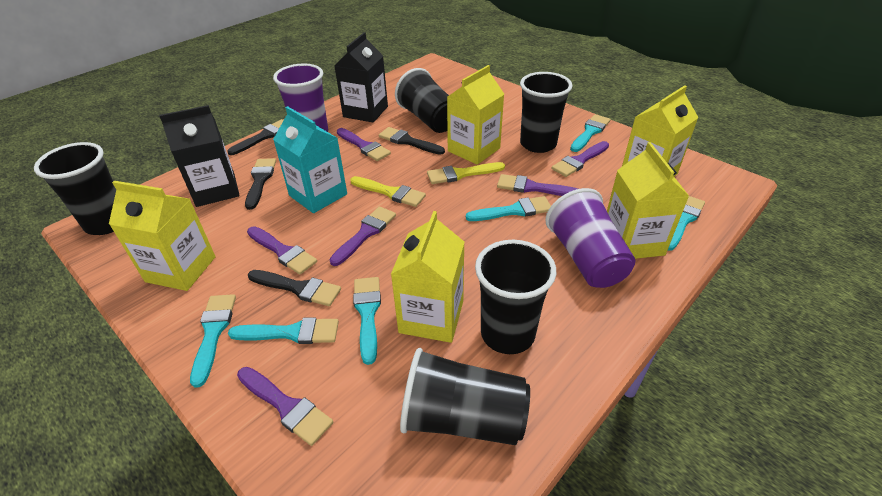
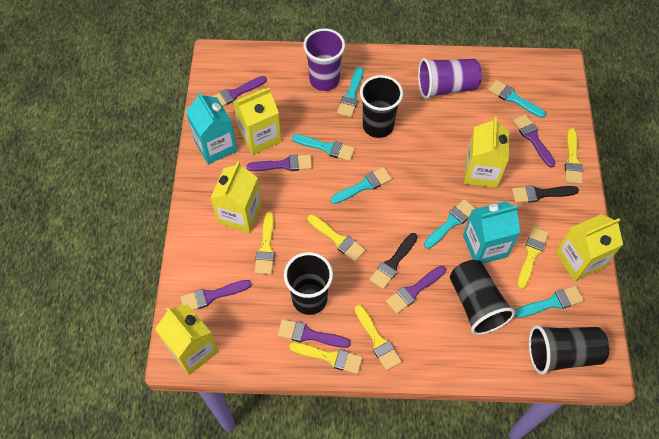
black brush: [227,119,284,155] [245,158,276,210] [248,270,341,306] [379,127,445,155] = 4 -> [369,233,417,289] [512,185,579,203] = 2
black carton: [159,105,240,207] [334,32,388,123] = 2 -> none = 0
black cup: [34,142,116,235] [395,68,449,133] [400,348,530,445] [475,240,556,354] [520,72,572,153] = 5 -> [284,252,333,315] [360,75,403,138] [450,260,515,335] [529,325,609,375] = 4
turquoise carton: [273,106,347,213] = 1 -> [186,92,237,164] [463,201,520,264] = 2
yellow brush: [350,176,426,207] [427,162,505,184] = 2 -> [255,212,274,275] [289,342,363,374] [308,215,366,262] [354,305,402,371] [517,227,549,289] [565,128,583,184] = 6

